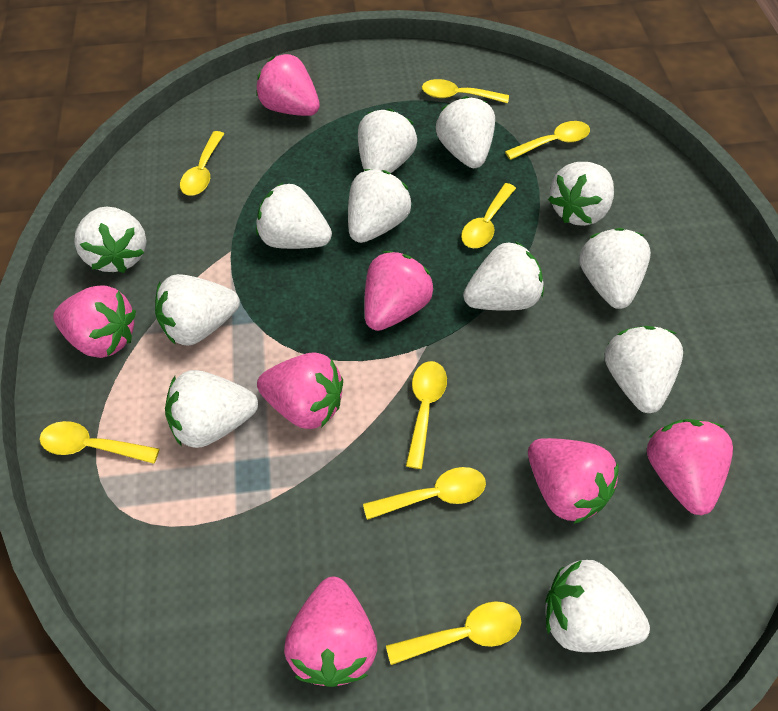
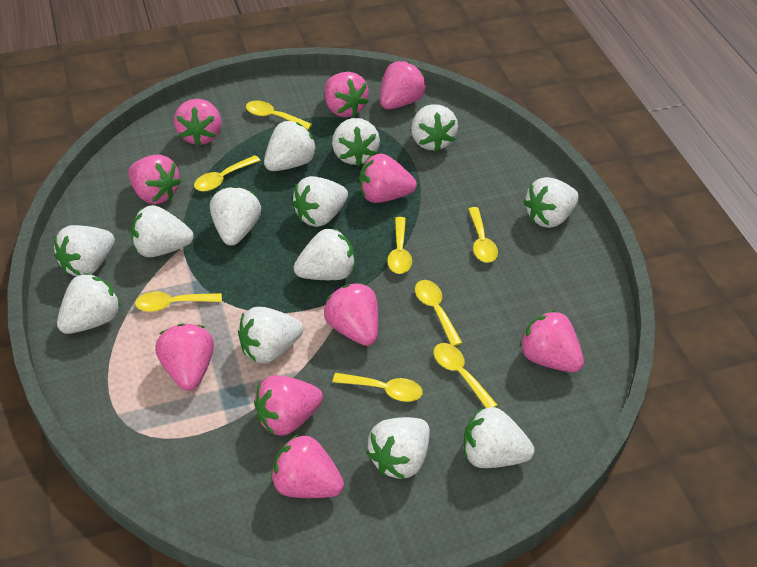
pink strawberry: [53,285,136,358] [256,54,320,116] [257,352,343,429] [284,577,377,687] [364,251,433,331] [528,438,619,524] [647,419,733,515] = 7 -> [128,155,181,204] [155,324,214,391] [174,99,222,146] [254,375,323,436] [271,434,344,498] [324,283,378,346] [325,72,369,117] [359,154,417,203] [380,61,426,110] [519,310,584,372] = 10
white strawberry: [74,206,147,273] [155,274,240,346] [165,370,258,448] [256,182,332,249] [348,169,411,243] [358,109,417,173] [436,96,495,168] [463,241,544,311] [545,560,650,652] [548,162,614,226] [579,228,651,309] [604,326,683,413] = 12 -> [54,225,115,276] [57,273,121,334] [131,205,194,257] [210,186,261,246] [238,307,303,363] [264,121,317,171] [292,176,348,227] [294,228,355,280] [332,118,380,166] [366,417,430,479] [411,104,458,151] [464,406,535,468] [524,177,579,228] = 13

